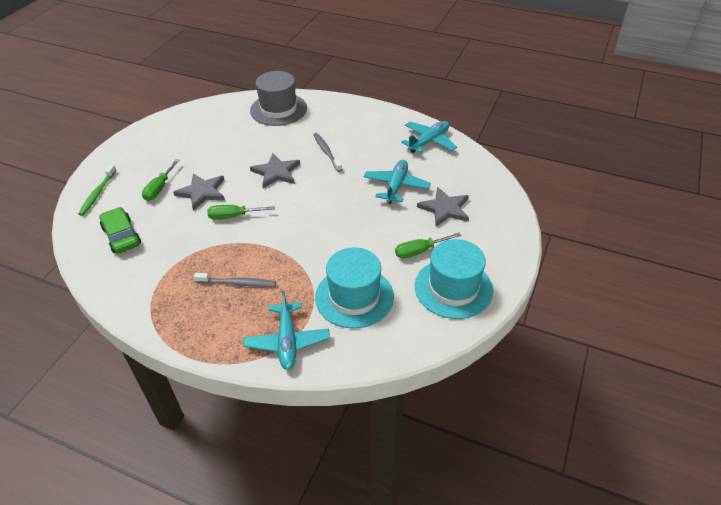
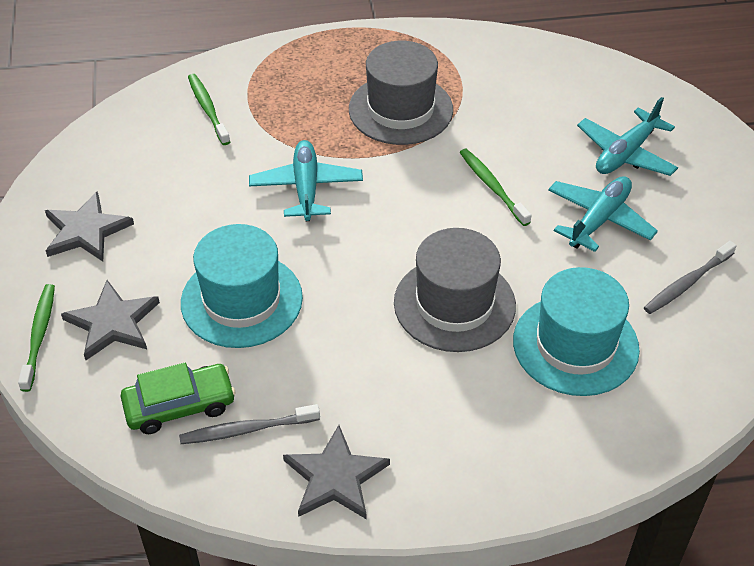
green screwdriver: [142,159,180,201] [207,205,275,220] [395,233,461,259] = 3 -> none = 0
green toothbrush: [78,165,116,216] = 1 -> [18,284,55,392] [188,74,230,145] [460,149,531,226] = 3
grey hat: [250,71,307,126] = 1 -> [349,41,453,145] [394,228,516,352] = 2

